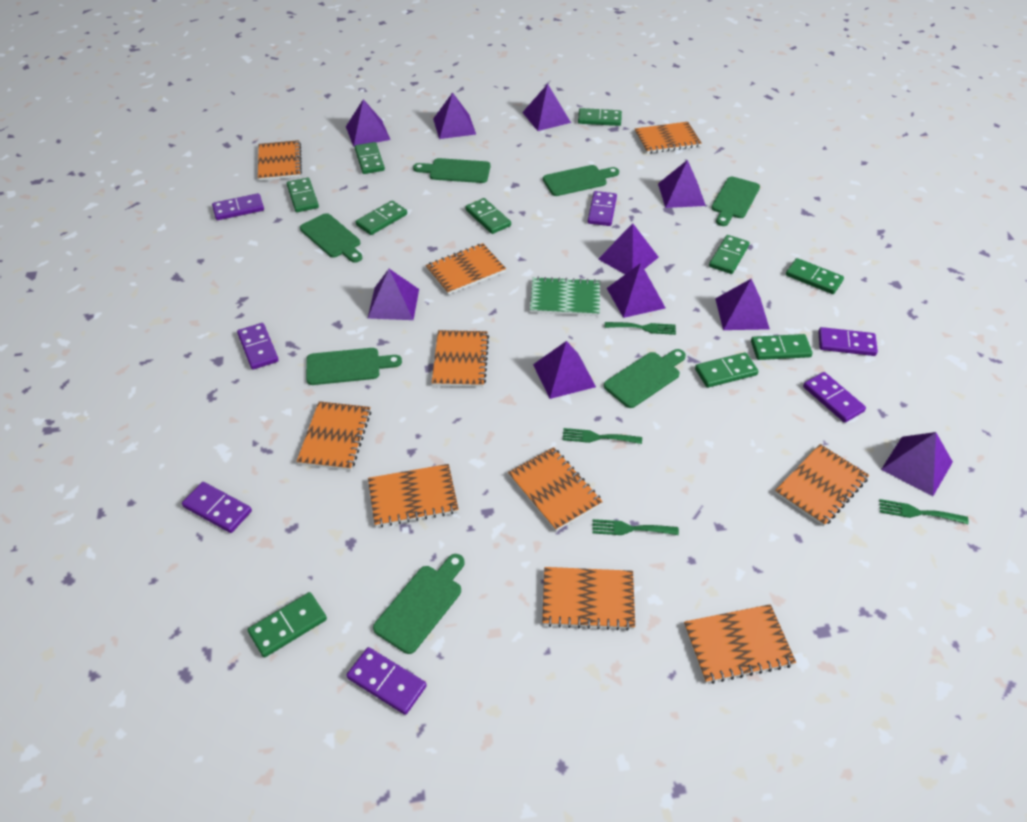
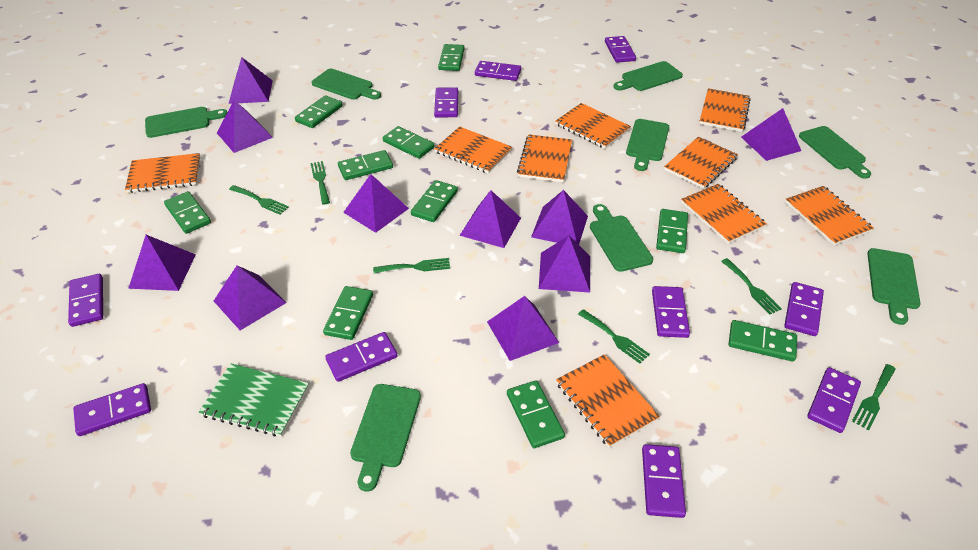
green cutting board: [300,213,362,263] [306,348,402,385] [373,554,464,654] [413,158,490,183] [543,165,619,196] [604,349,686,408] [711,177,760,226] = 7 -> [145,107,227,138] [312,69,381,100] [350,384,421,492] [590,204,653,272] [613,61,683,91] [626,119,669,171] [799,126,871,179] [867,248,921,325] = 8
green fork: [562,428,642,444] [592,519,679,535] [605,322,676,335] [879,499,969,524] = 4 -> [229,185,289,215] [310,161,330,204] [373,258,450,273] [578,309,650,364] [721,258,782,314] [852,364,896,430] = 6
orange notebook: [258,140,302,181] [296,401,371,471] [368,464,459,527] [425,243,506,295] [432,330,489,387] [508,447,603,531] [543,567,635,631] [635,122,702,154] [684,604,796,684] [775,444,869,526] = 10 -> [125,153,200,193] [434,127,513,174] [517,135,572,182] [556,103,631,149] [556,354,660,448] [664,137,738,189] [681,184,767,244] [699,88,751,132] [785,186,874,246] = 9
purple domino: [182,482,252,533] [212,193,264,220] [237,323,279,370] [347,647,427,715] [588,191,617,226] [803,372,866,423] [818,327,878,356] = 7 -> [68,274,103,327] [73,383,151,436] [325,332,398,382] [434,87,458,117] [475,61,521,81] [605,36,636,63] [642,444,686,518] [652,286,690,338] [784,282,824,336] [807,367,861,433] = 10

